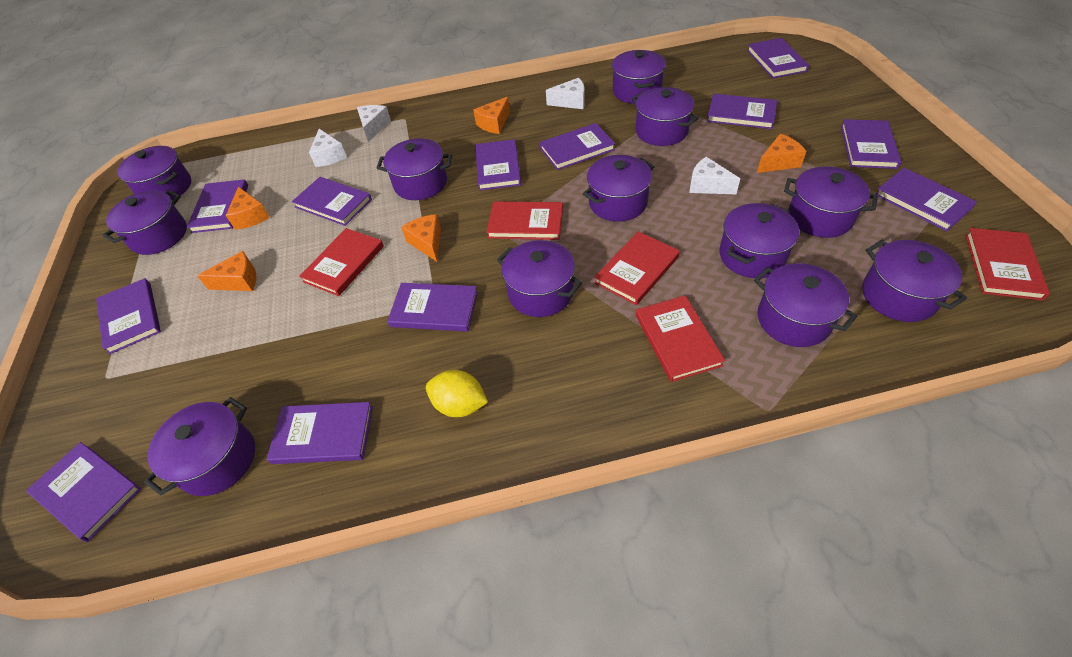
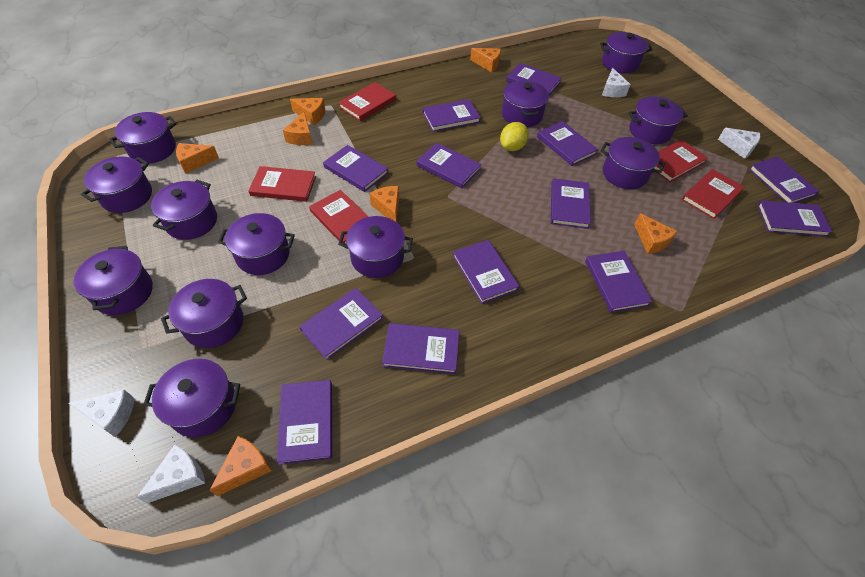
orange cheese: [197,251,256,291] [226,187,270,230] [401,214,441,262] [473,97,510,134] [757,134,806,173] = 5 -> [176,143,219,174] [209,436,272,496] [283,112,313,145] [290,98,325,125] [370,186,399,222] [470,48,501,73] [634,213,678,254] = 7
purple book: [26,442,141,542] [96,278,161,355] [187,179,248,233] [267,402,373,464] [292,177,372,226] [388,283,478,332] [476,139,521,191] [540,123,615,170] [707,94,777,129] [747,38,809,78] [841,119,901,169] [875,168,977,231] = 12 -> [277,380,332,465] [299,288,383,360] [323,145,388,192] [382,323,459,374] [416,143,482,188] [423,99,481,132] [453,240,519,304] [506,63,562,95] [537,121,598,166] [551,178,591,229] [585,251,652,313] [749,156,820,203] [757,200,832,237] = 13

